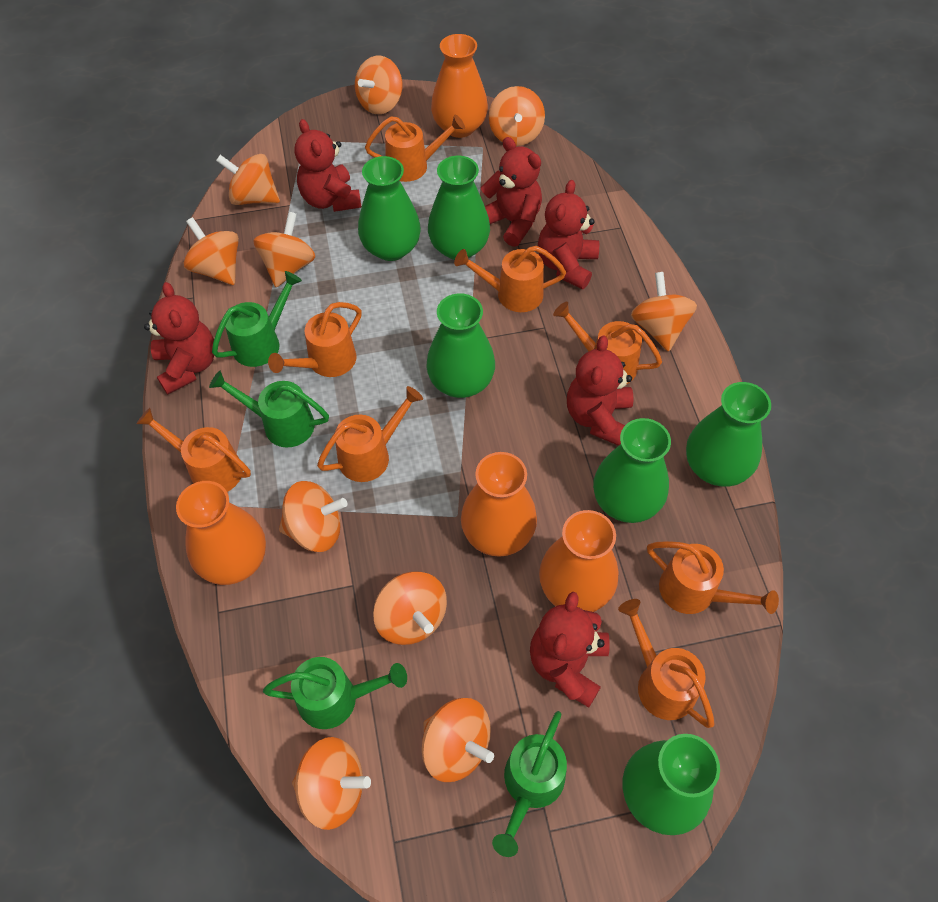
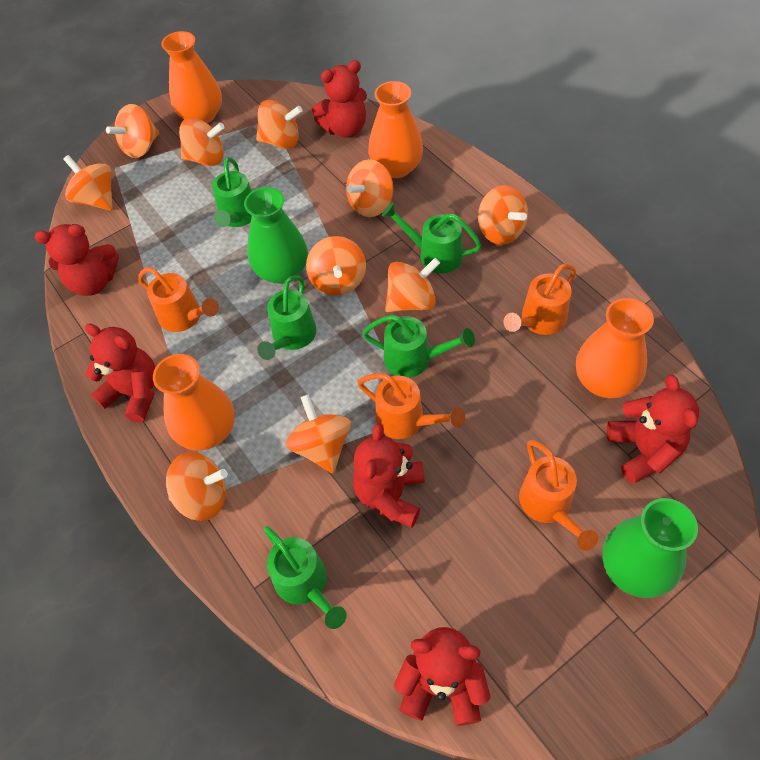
green vase: [358,156,421,261] [426,293,495,398] [428,156,490,260] [593,418,671,523] [623,734,720,835] [686,382,771,486] = 6 -> [244,187,308,284] [602,498,698,598] = 2
green watering can: [209,371,329,448] [212,271,302,367] [263,657,407,729] [492,711,567,857] = 4 -> [212,157,252,227] [257,275,317,360] [263,526,347,629] [362,315,475,378] [382,202,481,273] = 5
orange watering can: [136,408,251,492] [268,302,362,377] [317,386,423,482] [365,115,465,182] [454,246,566,312] [553,302,662,384] [618,599,714,728] [647,541,779,614] = 8 -> [138,267,219,332] [358,373,465,439] [503,264,576,335] [519,440,598,551] = 4

